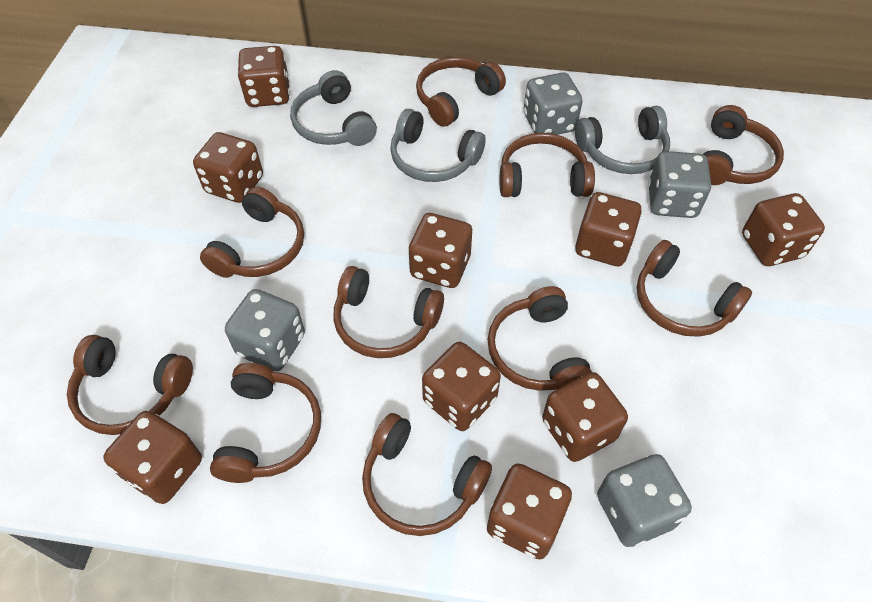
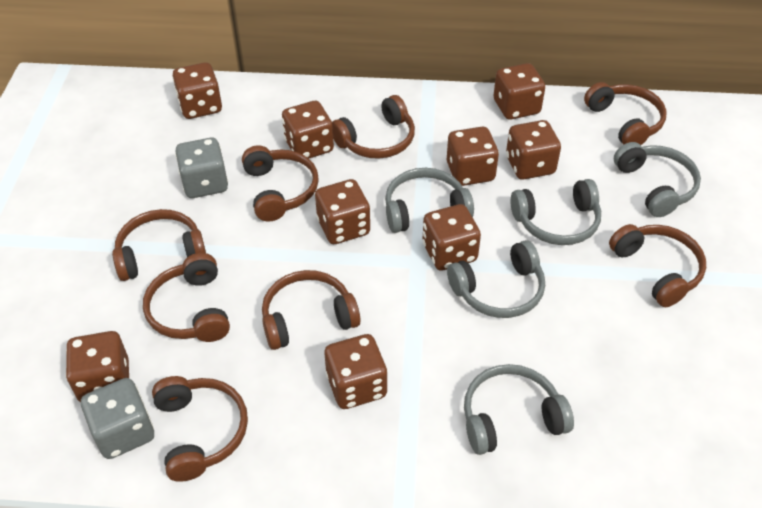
brown headphones: [67,335,193,435] [200,186,304,278] [210,363,321,483] [333,266,444,358] [362,413,492,536] [416,57,506,127] [488,286,592,391] [500,133,595,197] [637,240,752,337] [703,105,784,185] = 10 -> [112,209,206,281] [143,253,230,342] [152,376,248,482] [242,145,319,222] [262,270,361,350] [332,95,415,159] [584,82,666,145] [609,224,706,307] = 8
grey dice: [225,289,305,371] [524,73,583,135] [597,454,692,547] [648,151,711,218] = 4 -> [81,378,154,459] [175,138,228,198] = 2
grey headphones: [290,70,377,146] [390,109,486,182] [575,106,670,174] = 3 -> [385,168,474,233] [447,240,545,318] [464,364,574,455] [510,179,601,245] [614,142,701,217] = 5

